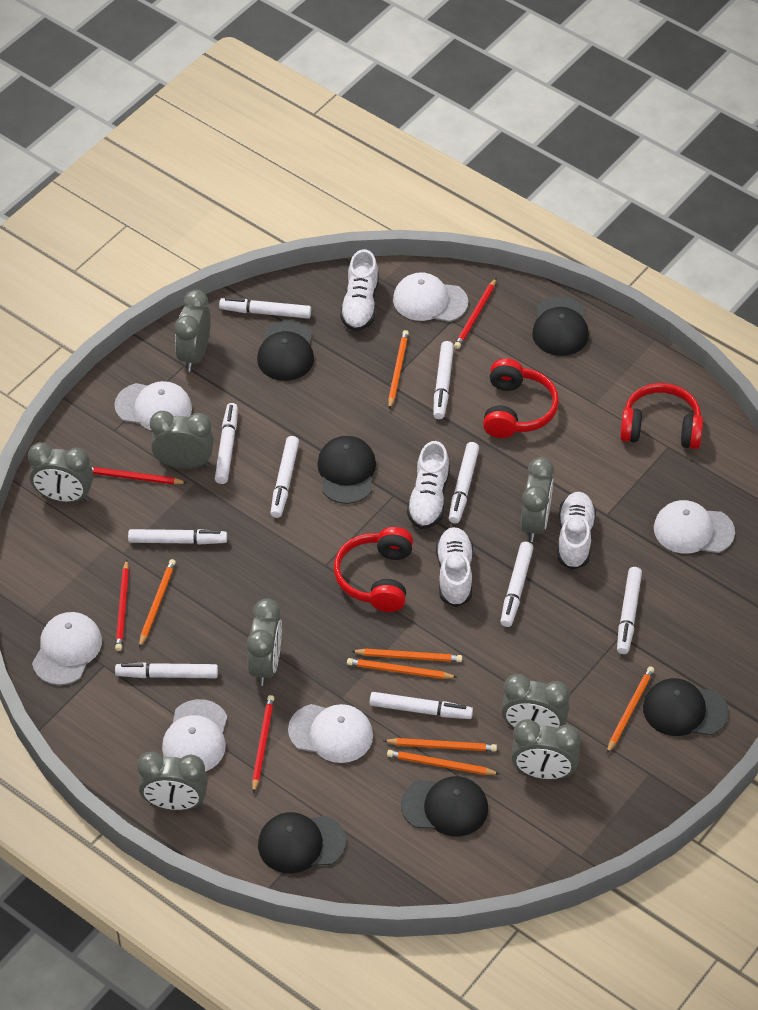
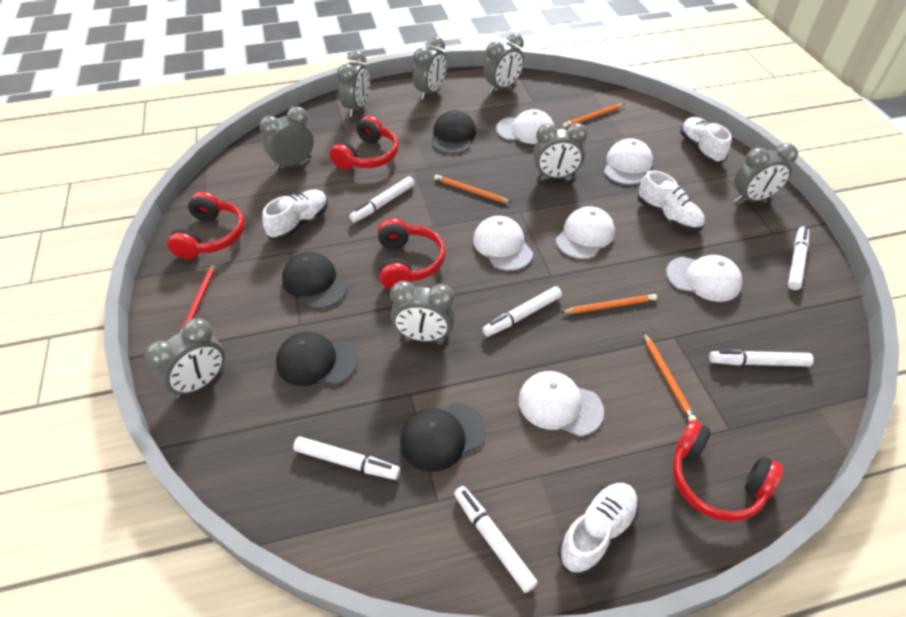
black cap: [257,320,314,381] [258,812,346,873] [317,436,376,504] [401,776,488,837] [532,296,589,356] [643,678,729,736] = 6 -> [276,332,358,386] [282,252,348,309] [400,403,486,472] [432,110,476,154] = 4
orange pencil: [139,559,176,648] [347,658,458,679] [351,649,462,662] [383,738,497,752] [387,750,500,775] [388,330,409,410] [607,666,654,753] = 7 -> [434,175,511,203] [561,294,657,314] [563,104,624,128] [643,332,696,422] = 4
red headphones: [334,527,413,612] [483,359,559,438] [620,383,703,449] = 3 -> [167,192,245,259] [330,116,399,170] [378,218,446,289] [673,420,783,522] = 4
red pencil: [91,467,187,485] [115,559,129,651] [252,695,274,794] [454,278,496,349] = 4 -> [180,263,215,333] = 1
white marker: [115,662,218,678] [128,529,227,544] [215,403,238,484] [219,297,311,319] [271,436,299,518] [370,692,473,719] [433,341,454,419] [449,442,479,524] [500,542,533,627] [617,567,642,654] = 10 -> [293,436,400,480] [349,176,415,222] [454,486,538,593] [482,286,562,337] [709,350,814,367] [788,226,809,290] = 6

